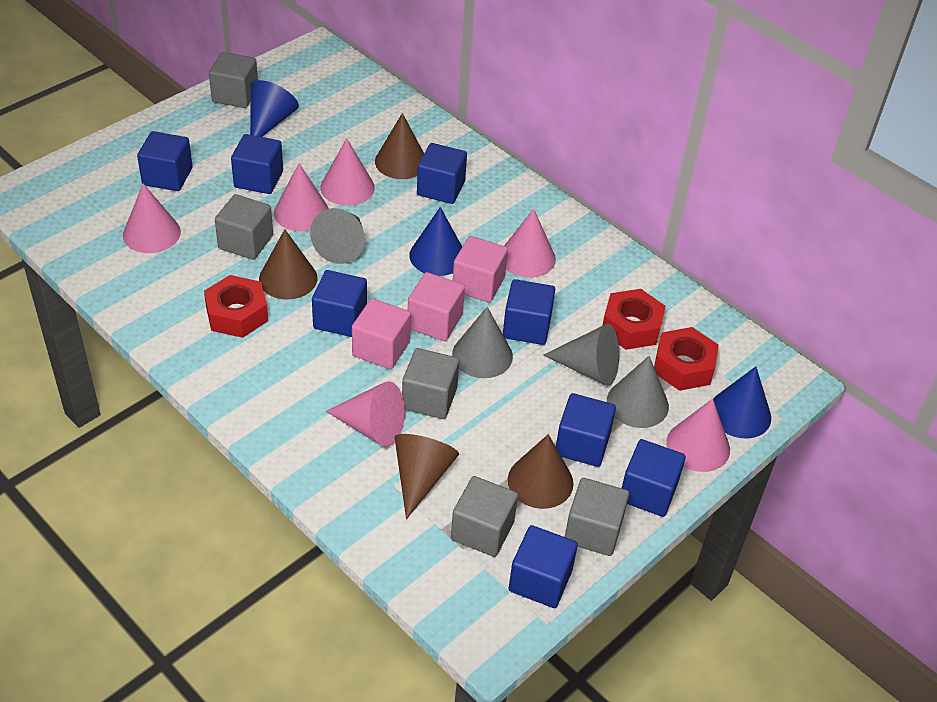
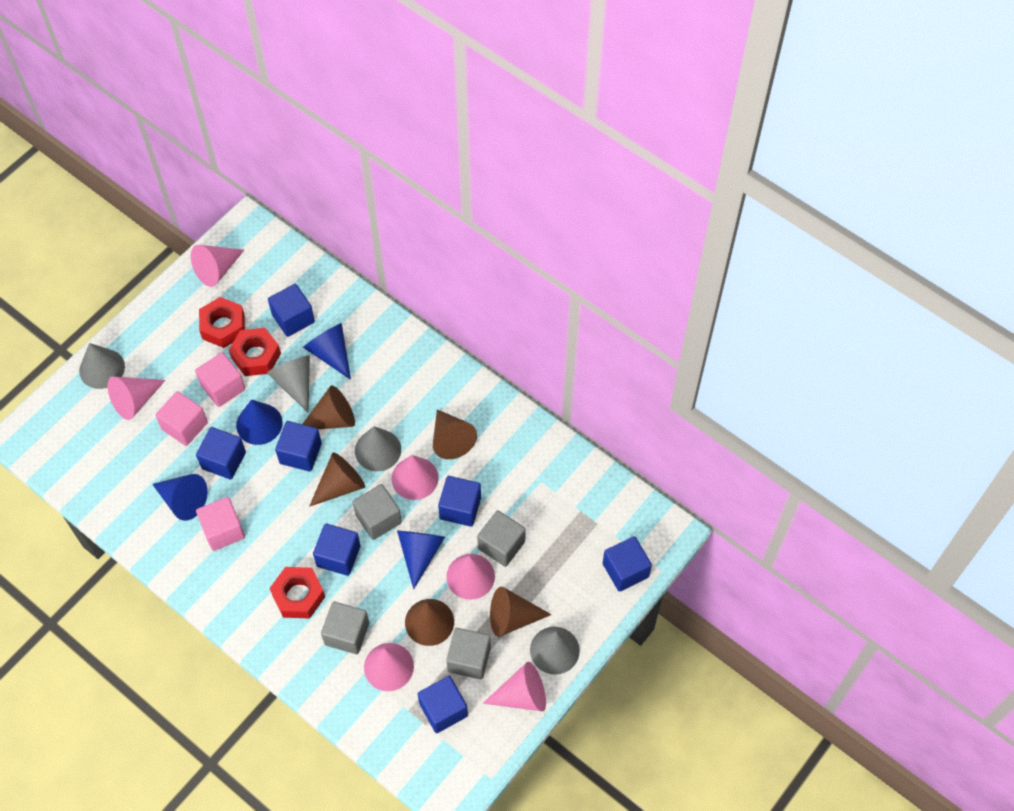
blue cone: [250,80,299,137] [409,207,462,276] [713,367,771,438] = 3 -> [152,474,208,521] [236,399,283,445] [303,323,351,380] [397,531,445,589] = 4
blue cube: [137,131,193,191] [231,134,283,194] [312,270,367,337] [417,143,467,204] [503,279,555,345] [508,525,578,608] [556,393,616,467] [622,439,686,517] = 8 -> [196,427,246,479] [268,284,315,337] [275,421,322,471] [313,524,360,576] [418,676,468,733] [438,476,481,527] [603,536,652,592] = 7
brown cone: [259,229,318,300] [375,113,424,179] [395,434,459,519] [508,434,574,509] = 4 -> [303,386,355,429] [309,453,365,507] [405,599,454,646] [433,410,477,459] [490,587,552,637] = 5
grey cube: [209,52,258,108] [215,194,273,260] [402,348,459,419] [451,476,518,557] [565,478,629,556] = 5 -> [321,602,369,654] [353,484,402,540] [446,628,491,679] [477,510,526,567] = 4

